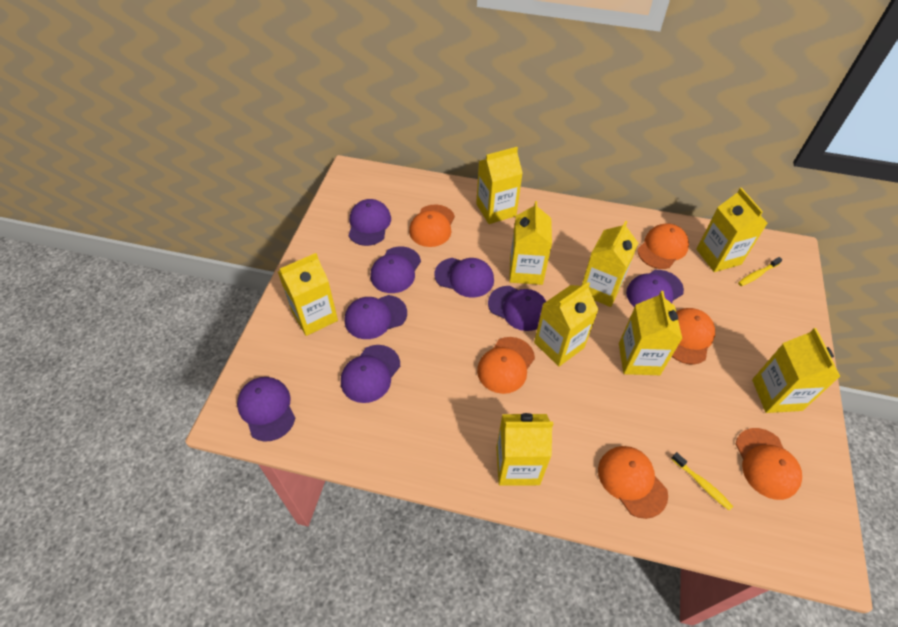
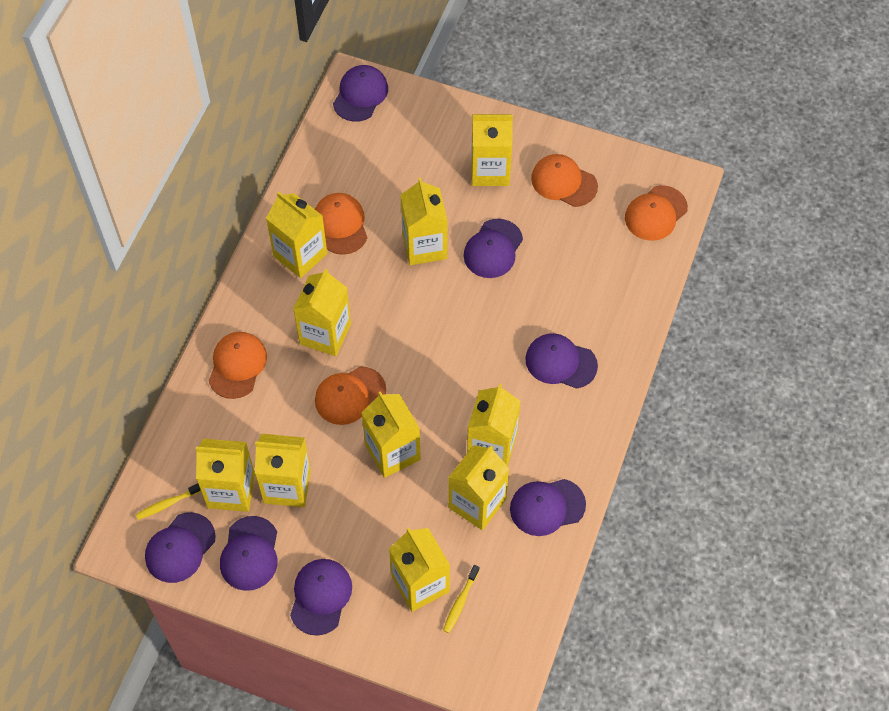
orange cap: [409,204,455,247] [477,337,535,394] [598,446,668,519] [637,223,689,269] [672,308,715,364] [736,428,802,500] = 6 -> [209,332,267,399] [315,193,367,255] [315,366,386,425] [531,154,598,207] [625,185,688,241] = 5
purple cap: [237,377,295,442] [341,345,400,403] [344,295,407,339] [348,199,391,246] [370,246,421,293] [434,258,494,298] [488,286,546,331] [626,270,684,307] = 8 -> [145,512,216,583] [220,516,277,591] [290,559,352,636] [333,65,388,122] [464,219,523,278] [510,479,586,536] [525,333,598,389] = 7
yellow carton: [278,253,338,336] [476,147,523,224] [496,413,553,486] [509,201,552,285] [534,282,599,367] [581,221,638,307] [619,291,682,375] [696,188,768,272] [752,328,840,413] = 9 -> [196,439,255,512] [255,434,311,507] [266,191,327,278] [293,268,351,356] [362,391,421,478] [389,528,450,612] [401,177,448,265] [448,445,510,530] [467,384,521,466] [472,114,513,186] = 10

